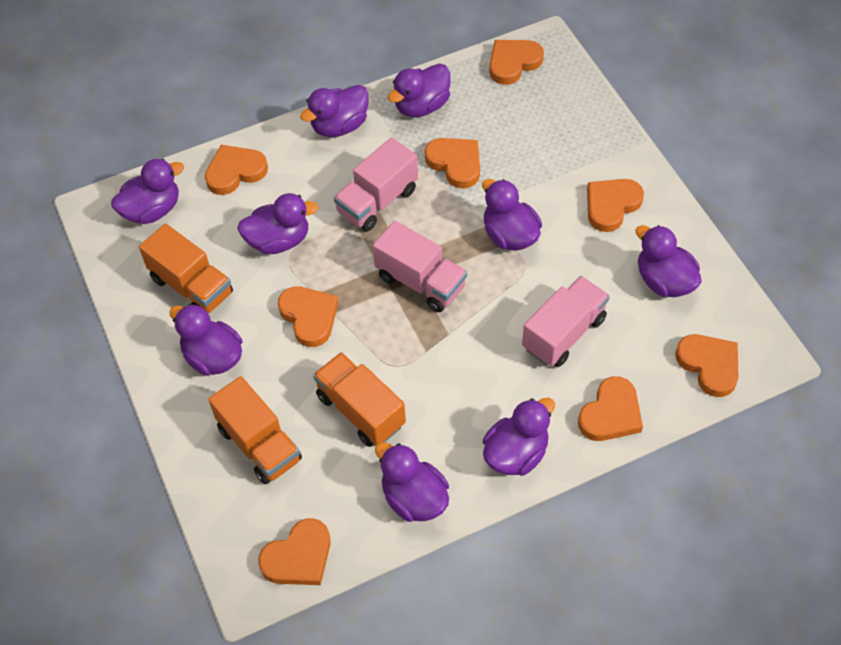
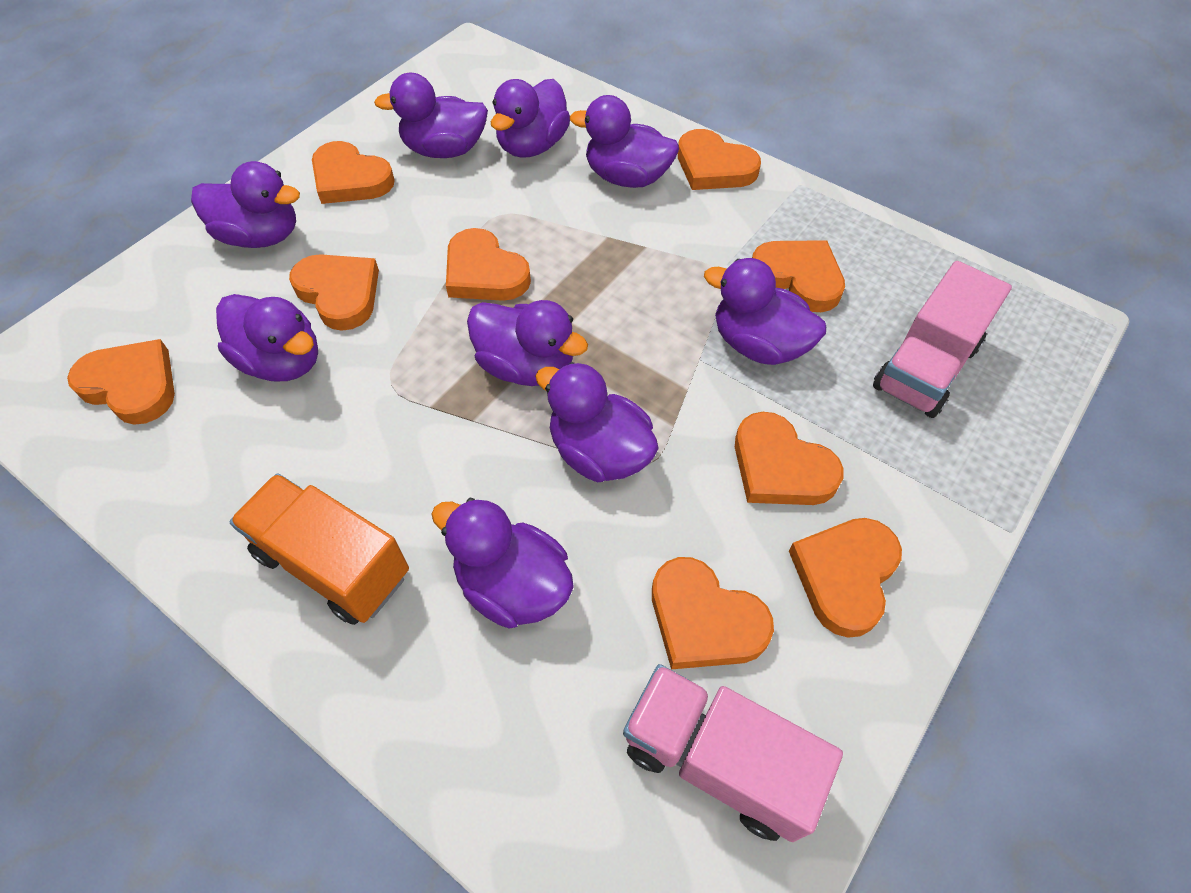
orange heart: [205,145,268,195] [258,518,331,585] [278,286,338,347] [425,138,480,188] [489,40,544,85] [578,376,643,441] [587,179,644,232] [675,334,738,397] = 8 -> [67,339,175,425] [289,254,379,331] [312,141,395,204] [446,228,531,301] [652,557,774,669] [678,129,761,190] [735,412,844,505] [752,240,845,312] [789,518,902,638] = 9
orange truck: [139,224,233,313] [208,376,302,484] [313,352,406,447] = 3 -> [229,474,409,625] = 1
pink truck: [334,137,418,232] [373,221,467,312] [522,276,610,367] = 3 -> [623,664,843,842] [873,261,1012,418] = 2

